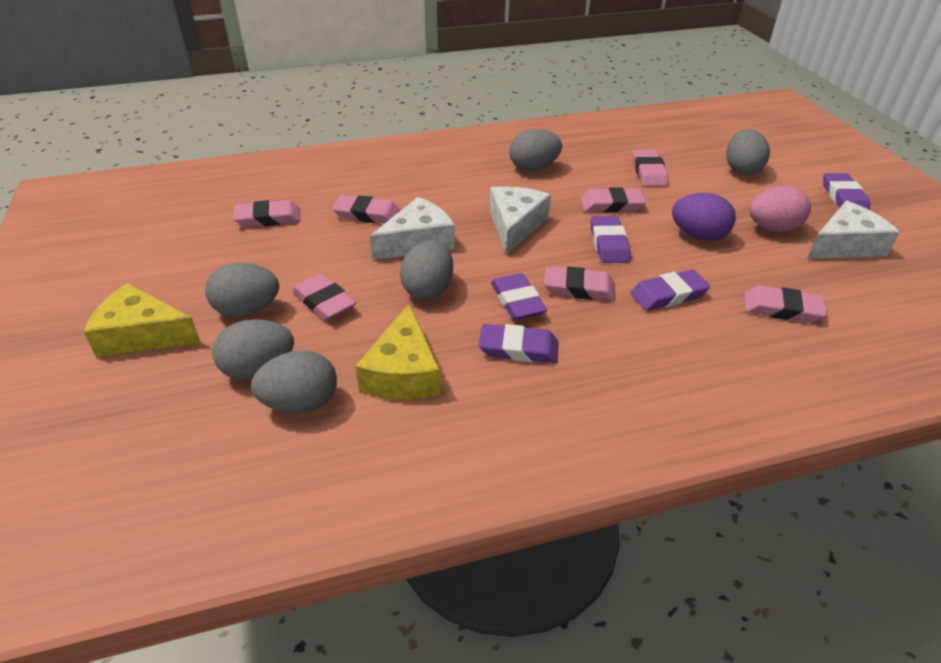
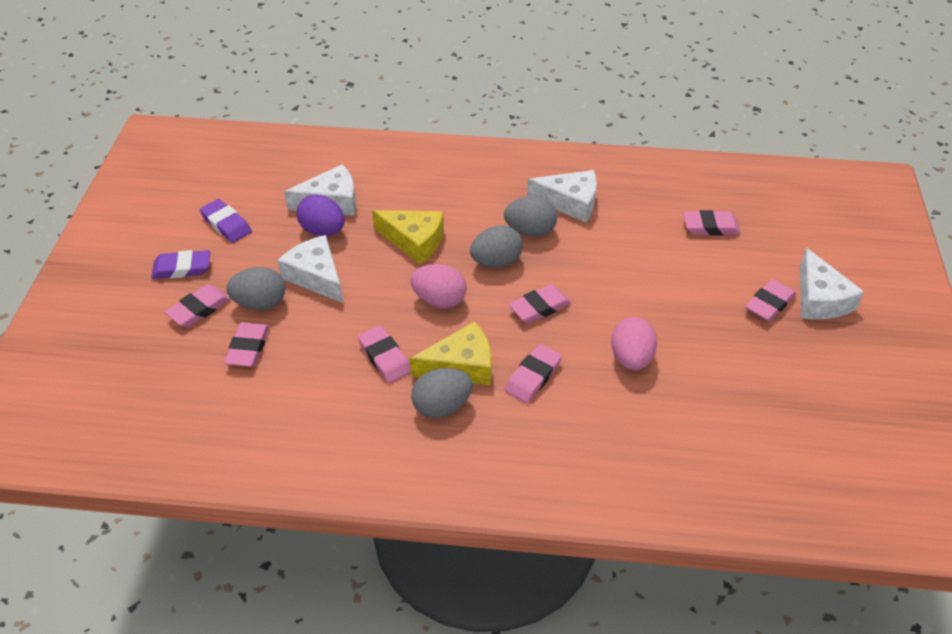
grey egg: [205,263,279,317] [212,319,294,380] [251,350,337,413] [400,240,453,299] [509,129,562,171] [726,129,770,175] = 6 -> [226,267,286,310] [411,368,473,418] [470,226,523,267] [504,196,557,237] = 4
pink egg: [749,186,811,232] = 1 -> [410,264,467,308] [611,317,657,370] = 2
purple eraser: [478,324,558,363] [491,273,547,320] [591,216,630,263] [631,269,710,311] [823,173,870,210] = 5 -> [151,250,210,279] [199,199,252,243] = 2
white cheese: [370,197,455,261] [490,186,551,255] [807,201,900,259] = 3 -> [277,235,343,303] [284,164,356,216] [527,170,597,222] [800,248,864,319] = 4

